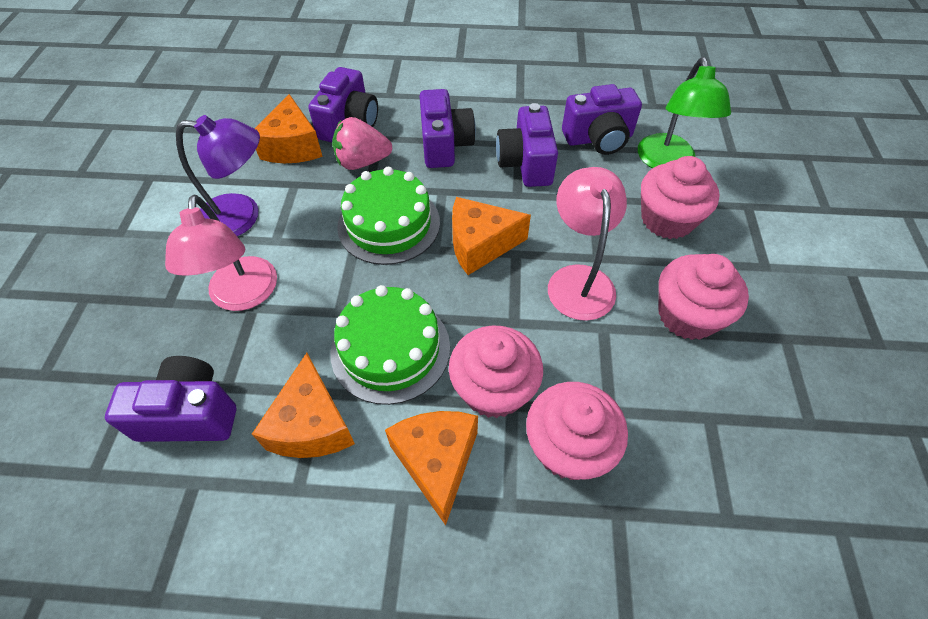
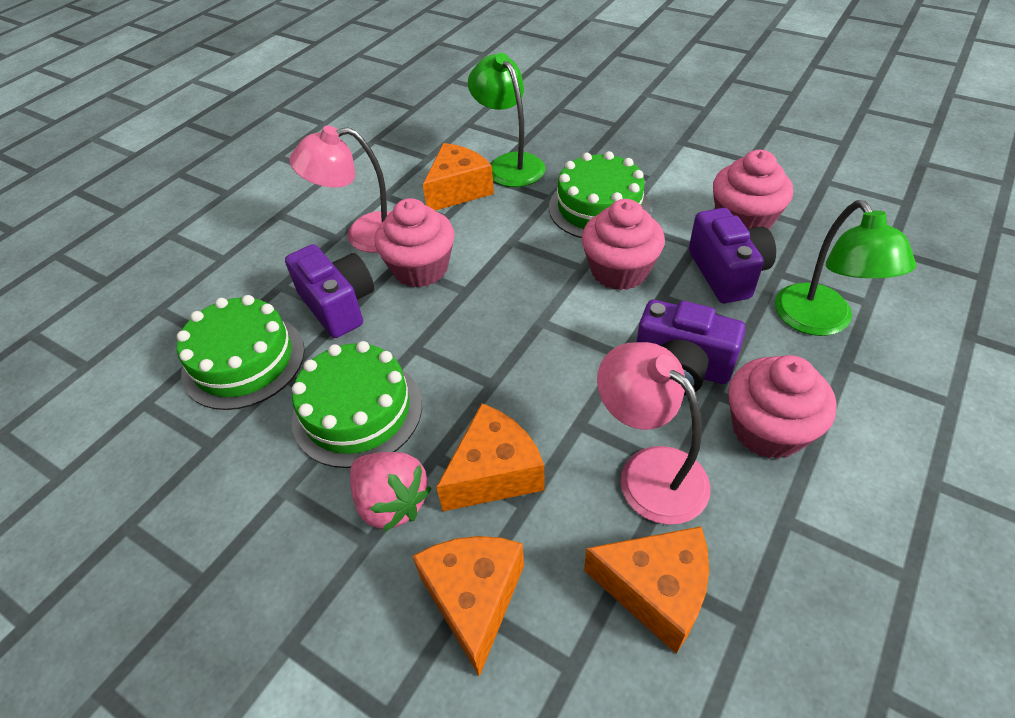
green cake: [331,285,450,405] [337,167,440,265] = 2 -> [177,295,305,410] [292,341,422,468] [549,151,651,238] = 3
green lamp: [638,57,731,168] = 1 -> [468,53,545,187] [775,200,916,336] = 2
purple camera: [105,356,236,442] [308,67,378,142] [420,89,476,168] [496,103,558,187] [562,84,642,155] = 5 -> [285,244,374,338] [637,300,746,395] [689,208,776,303] = 3
purple lamp: [176,115,260,236] = 1 -> none = 0

